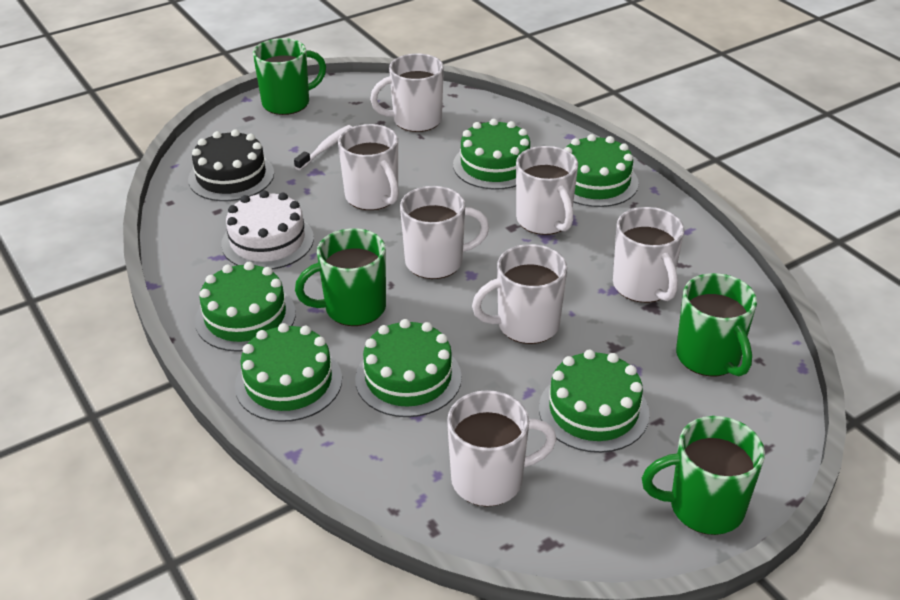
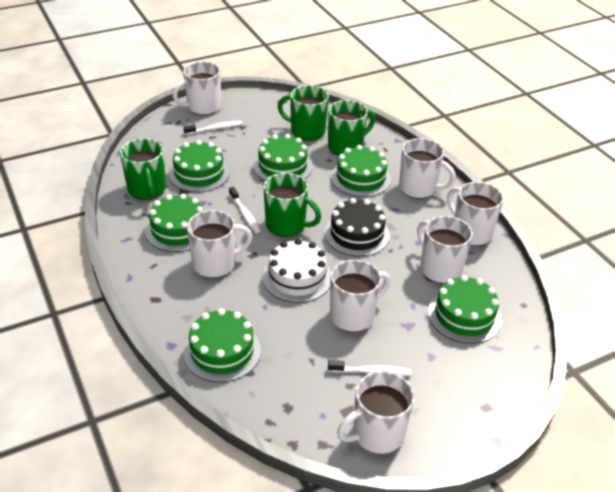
white toothbrush: [294,125,352,170] = 1 -> [183,121,243,135] [229,187,260,233] [328,360,412,376] = 3

